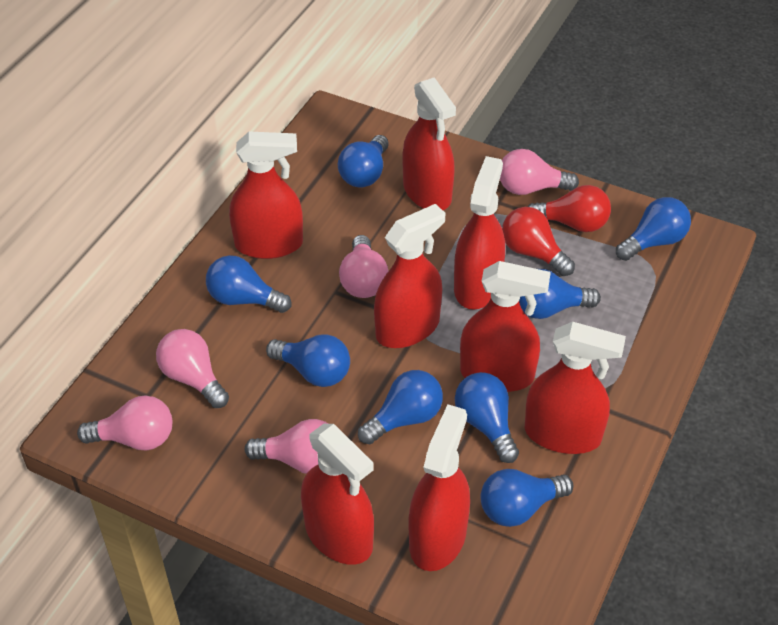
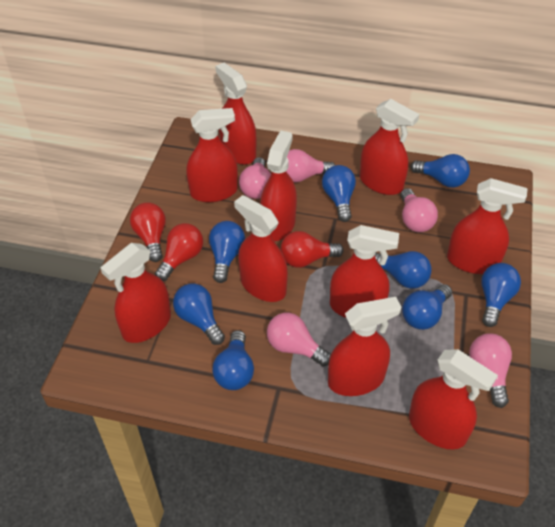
red light bulb: [502,207,575,276] [528,185,611,232] = 2 -> [130,202,166,262] [155,223,203,281] [280,231,344,268] = 3
red spray bottle: [229,132,303,259] [301,424,374,565] [374,204,445,348] [402,77,456,210] [408,404,470,571] [454,156,505,310] [460,261,551,392] [525,322,626,454] = 8 -> [101,243,171,343] [187,108,238,202] [215,63,256,165] [234,195,288,302] [260,130,297,241] [328,297,401,396] [330,225,399,318] [360,99,419,195] [409,349,498,450] [447,178,528,274] = 10

